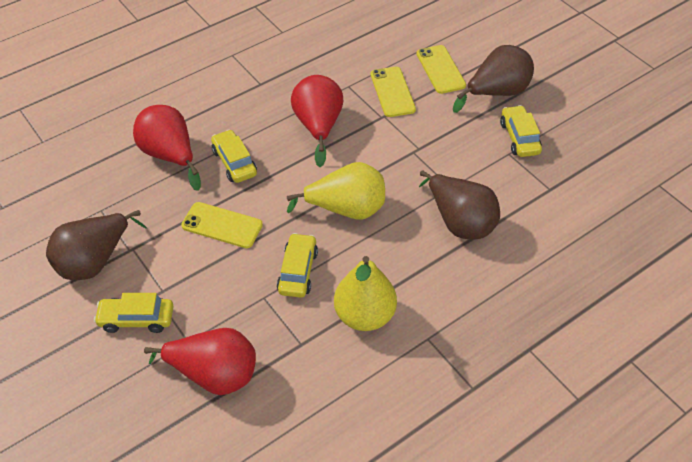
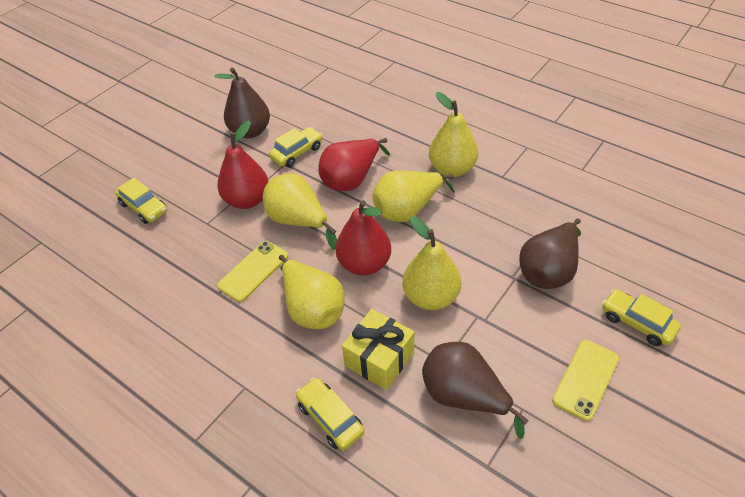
yellow gift: none = 0 -> [342,309,414,390] = 1
yellow pear: [287,162,385,220] [334,256,397,331] = 2 -> [263,174,337,249] [279,255,345,329] [373,171,455,222] [403,216,461,310] [429,92,478,177] = 5
yellow phone: [181,202,263,248] [371,67,416,117] [416,45,466,94] = 3 -> [217,241,288,302] [552,340,619,421] = 2

